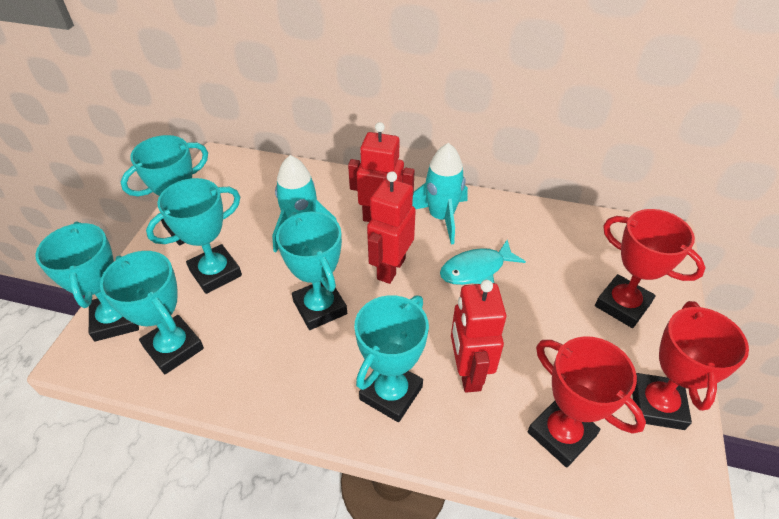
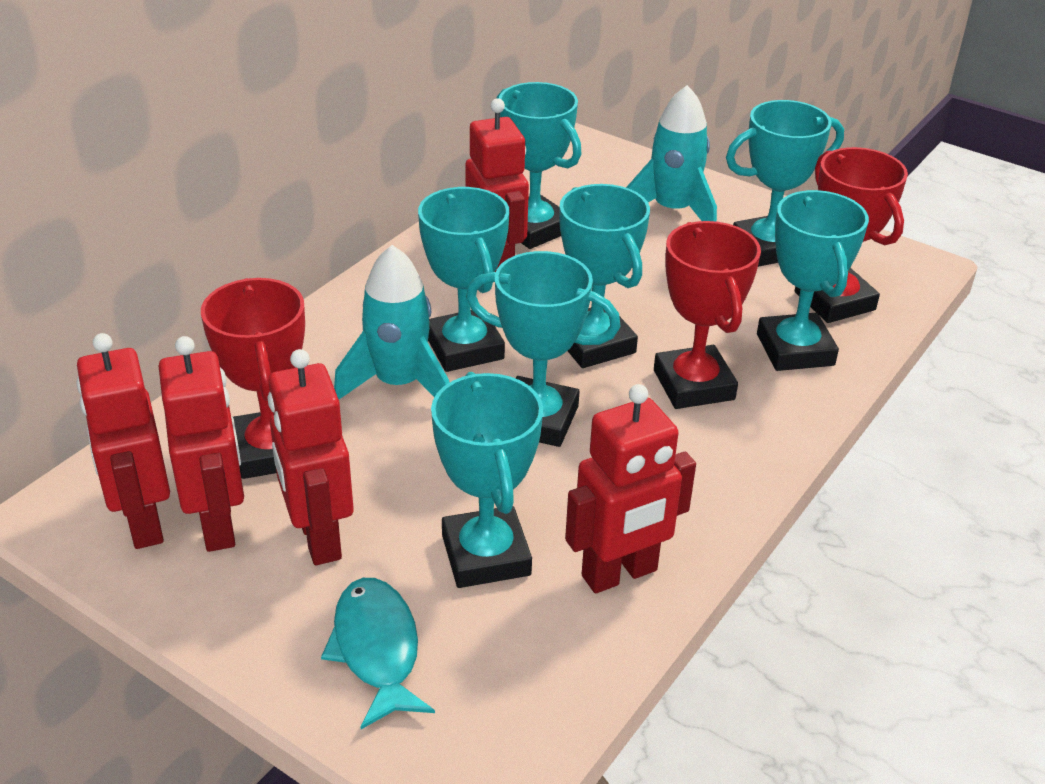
red robot: [348,122,415,222] [367,171,416,284] [451,280,506,393] = 3 -> [76,333,170,549] [159,336,244,552] [267,349,354,565] [466,98,529,272] [565,384,696,593] = 5
turquoise trophy: [35,222,139,341] [100,251,204,374] [121,135,208,246] [146,178,242,294] [276,212,347,330] [354,295,429,422] = 6 -> [418,187,509,372] [431,372,543,588] [466,251,621,447] [497,82,582,249] [559,184,650,368] [726,100,844,267] [757,190,869,371] = 7

